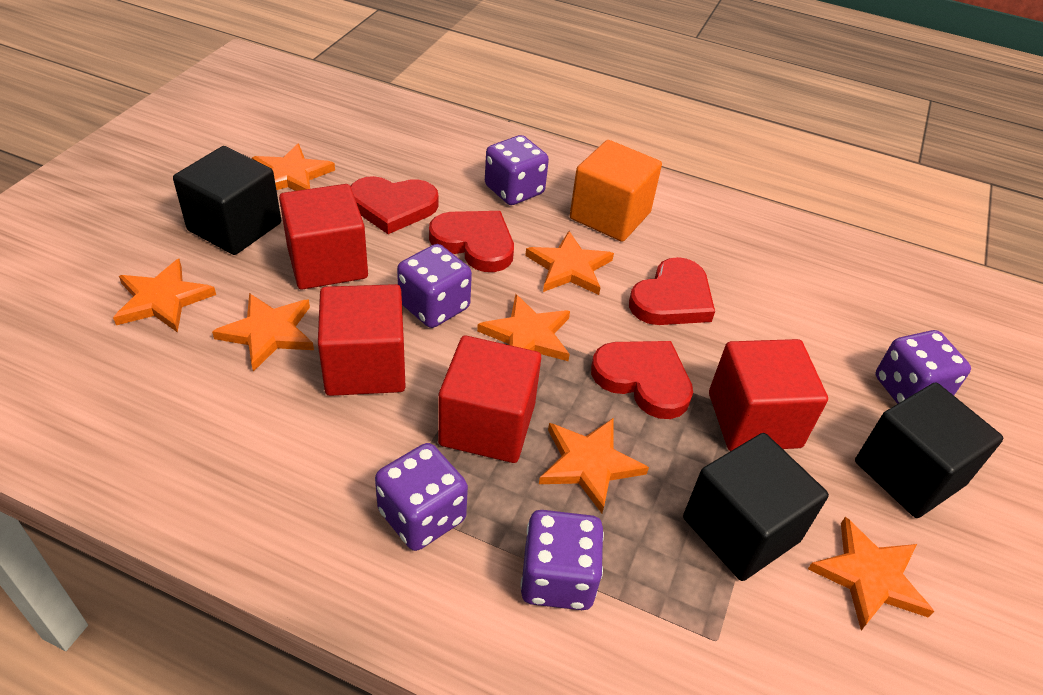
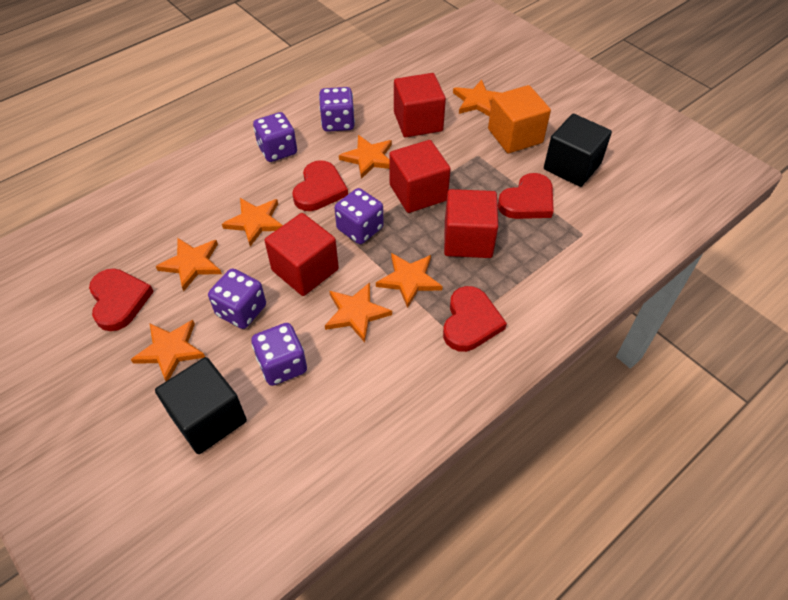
black cube: [173,146,281,255] [683,433,829,581] [855,382,1003,518] = 3 -> [155,357,247,454] [544,114,612,187] = 2

